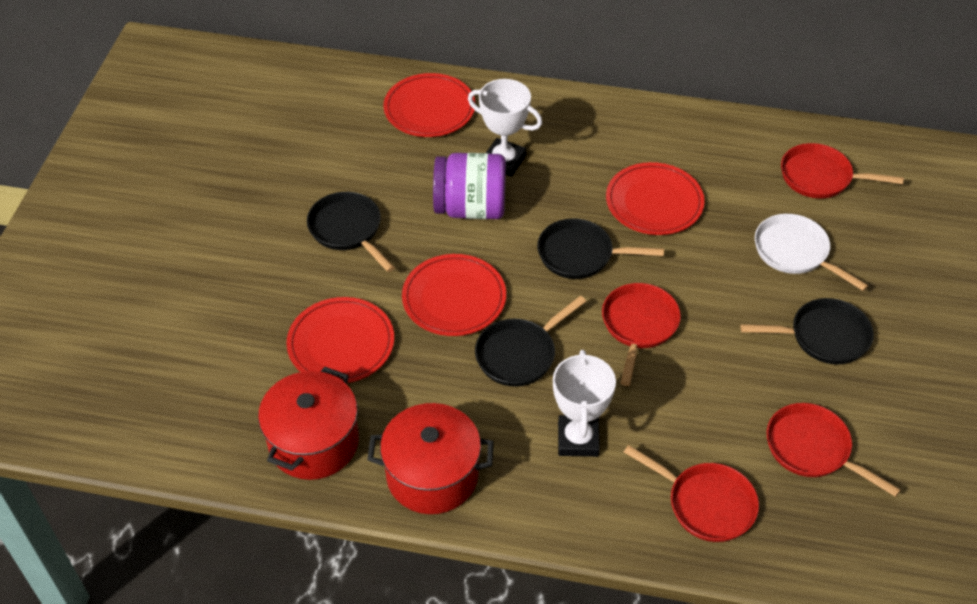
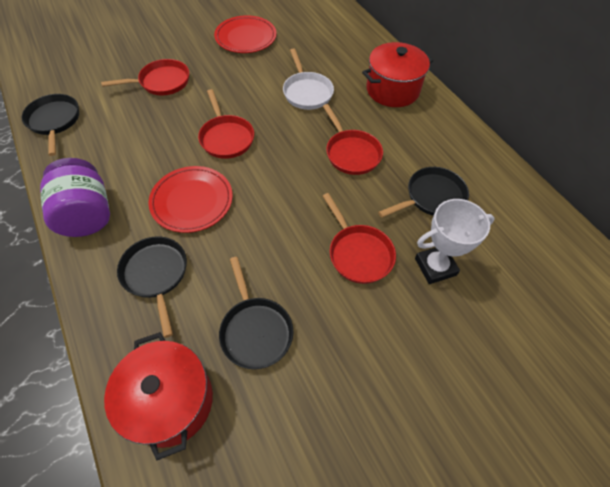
red plate: [286,297,394,383] [383,73,475,137] [402,254,506,336] [606,162,705,235] = 4 -> [148,166,233,233] [214,15,276,53] = 2
white trophy: [468,79,542,177] [553,350,616,457] = 2 -> [415,199,494,284] = 1

